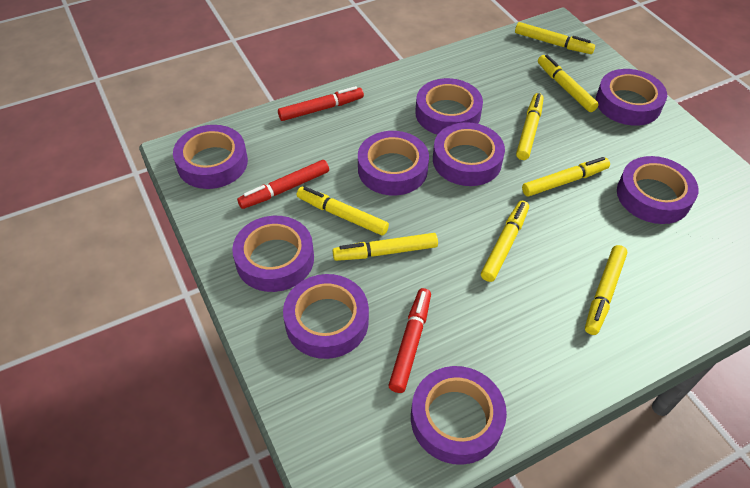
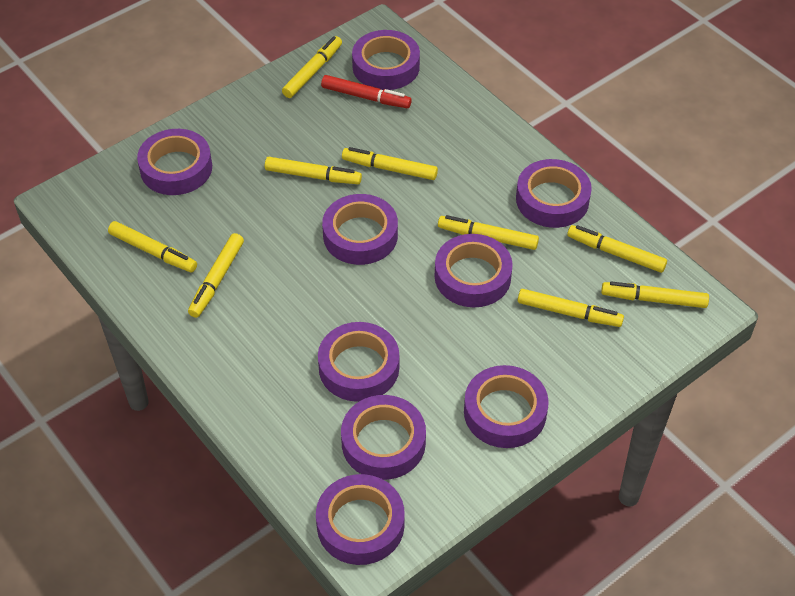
red marker: [237,160,329,209] [278,86,364,121] [388,288,431,393] = 3 -> [321,75,412,108] = 1
yellow marker: [297,187,389,236] [332,233,438,261] [481,201,529,282] [515,22,595,54] [516,93,544,160] [522,157,610,197] [538,55,599,112] [585,245,627,335] = 8 -> [108,221,197,272] [188,233,244,318] [265,157,362,184] [282,36,342,98] [342,147,438,180] [438,215,539,250] [518,289,624,327] [567,225,667,273] [601,281,709,308] = 9

